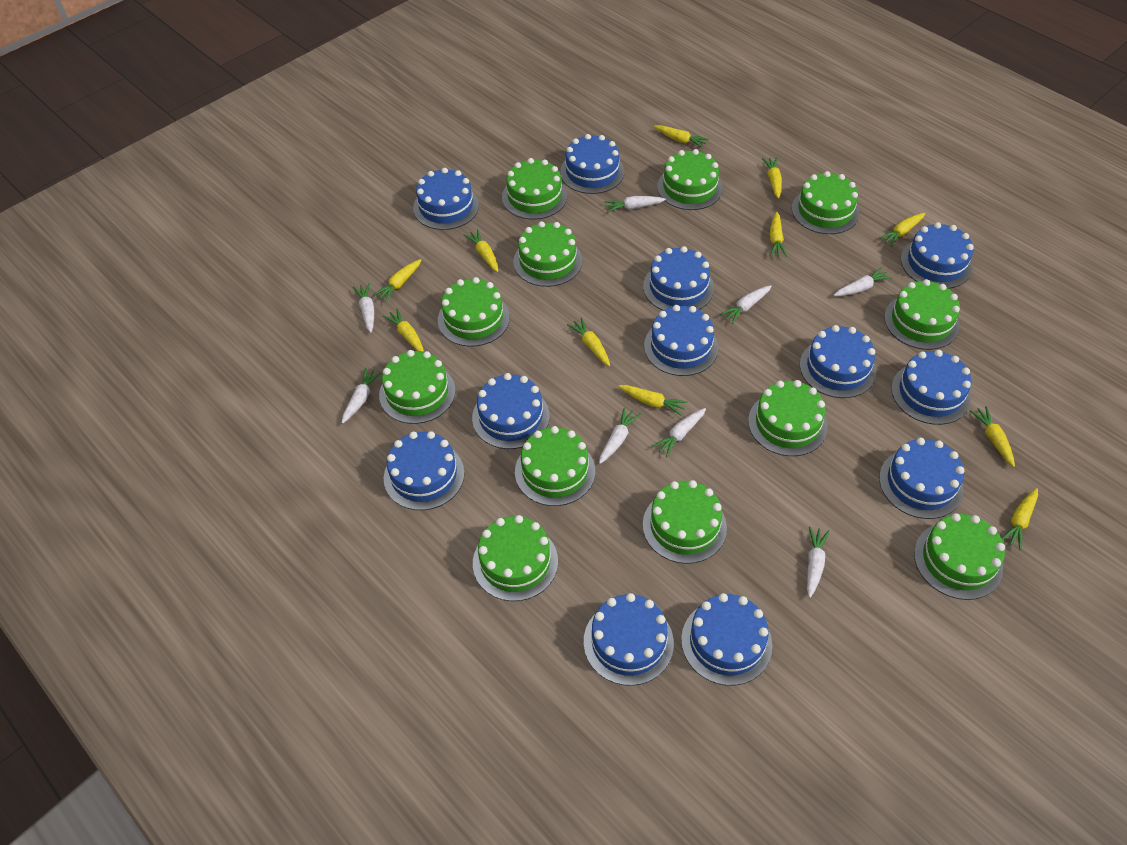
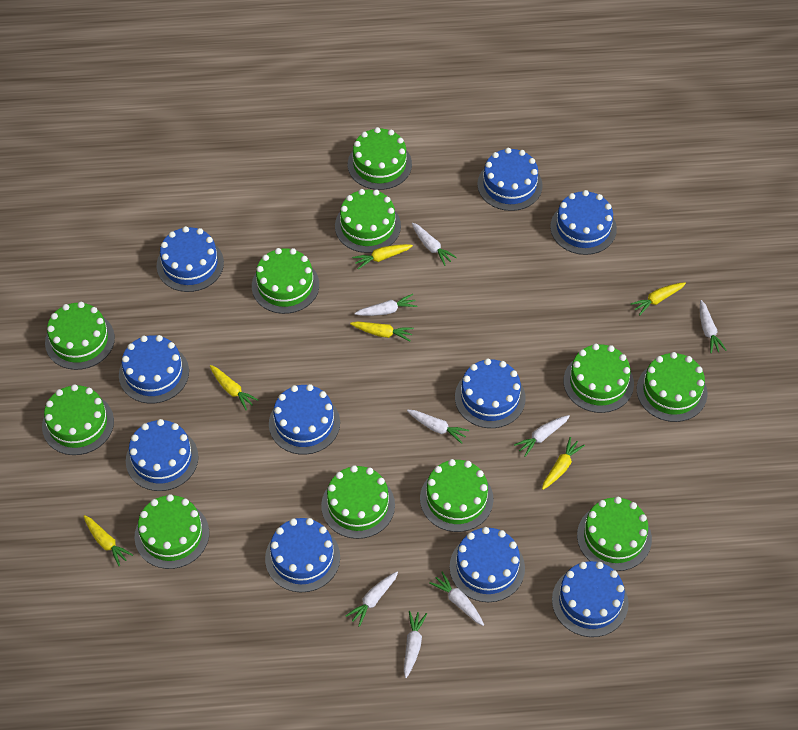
blue cake: [384,431,464,510] [413,168,479,230] [472,373,550,449] [560,134,624,194] [584,593,674,686] [643,246,714,311] [644,305,718,376] [681,593,772,686] [800,325,876,398] [879,438,965,519] [891,350,972,425] [901,222,974,289] = 12 -> [119,335,189,404] [126,419,198,491] [157,226,224,292] [265,518,340,592] [269,384,340,455] [450,527,525,602] [455,358,526,428] [477,148,543,211] [550,190,617,255] [552,561,629,637] = 10
green cake: [379,350,455,424] [438,277,510,347] [473,515,558,601] [502,158,567,220] [513,221,582,287] [515,426,595,506] [643,480,727,564] [657,149,723,210] [748,380,828,456] [792,171,859,234] [884,279,960,350] [914,513,1005,600] = 12 -> [42,384,114,455] [45,302,115,370] [135,494,209,569] [252,248,319,314] [321,465,395,539] [335,189,401,253] [348,127,412,190] [420,459,494,532] [564,344,634,413] [577,497,652,571] [637,352,708,422] = 11
yellow carrot: [373,259,421,302] [383,308,424,352] [464,229,498,272] [567,318,610,366] [618,385,688,416] [654,125,709,148] [762,157,782,199] [770,212,787,257] [879,213,925,247] [970,406,1015,467] [1001,488,1038,550] = 11 -> [84,515,133,566] [210,365,259,410] [350,321,414,341] [352,244,413,269] [542,437,585,490] [630,282,686,315] = 6

